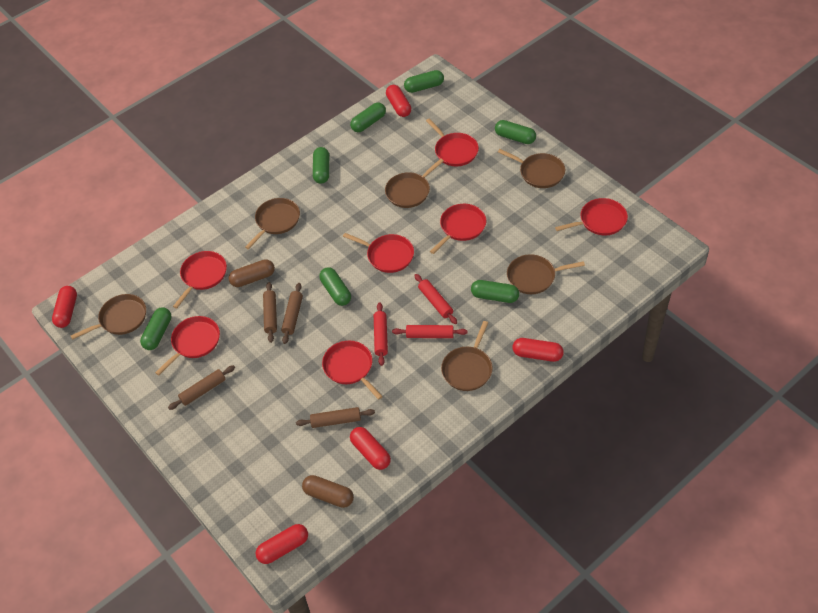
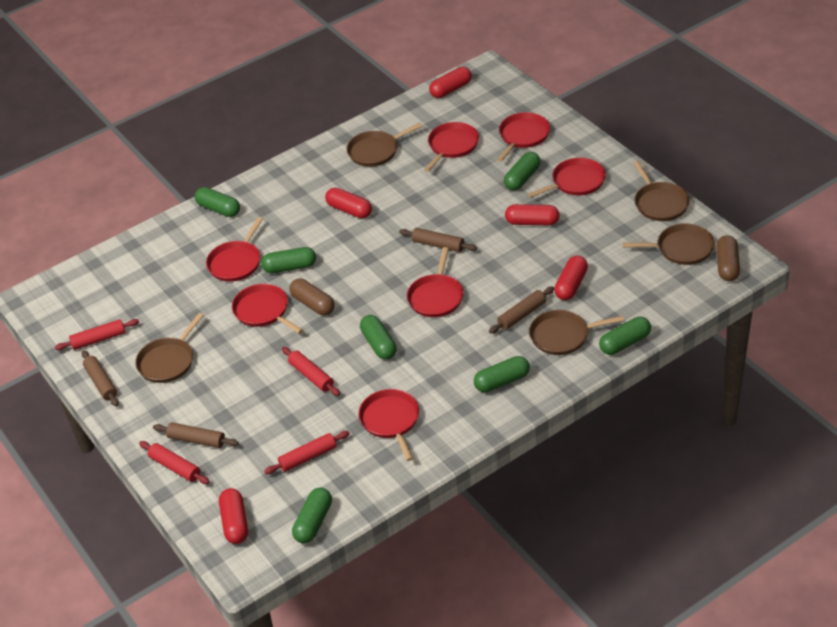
brown pan: [71,294,146,340] [245,198,300,249] [385,159,444,208] [441,321,493,391] [498,149,565,188] [507,254,585,294] = 6 -> [135,313,204,383] [347,122,423,167] [529,310,624,355] [623,223,715,265] [633,161,690,221] = 5
red rolling pin: [374,302,388,366] [392,325,468,338] [414,274,457,324] = 3 -> [55,319,139,350] [139,441,210,484] [264,431,350,474] [282,347,340,396] = 4

